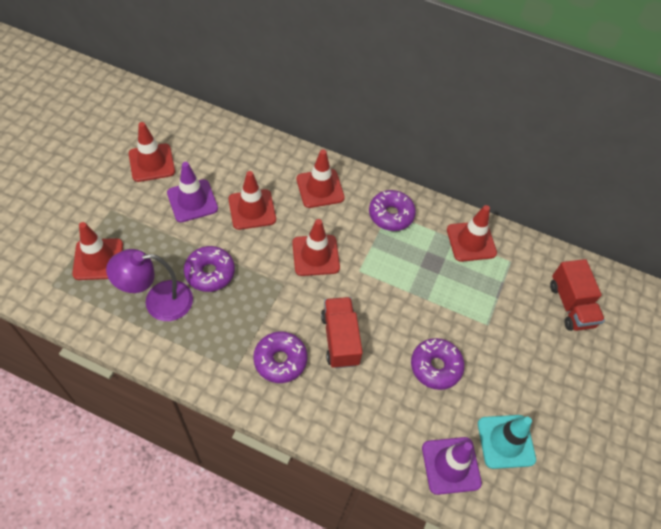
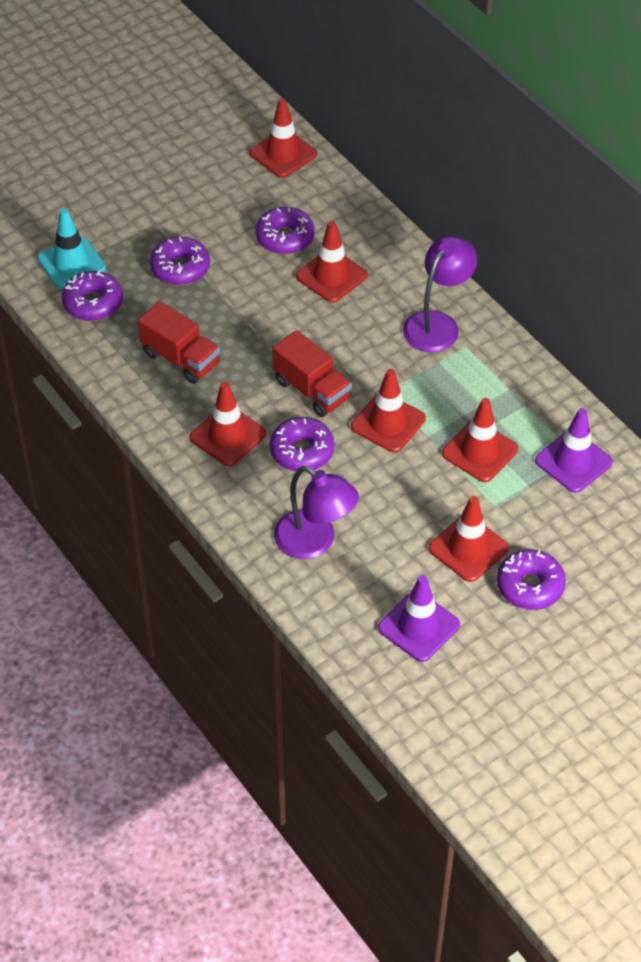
purple donut: [184,246,235,292] [253,332,307,383] [369,190,416,231] [411,338,465,390] = 4 -> [62,271,123,321] [150,237,210,285] [256,207,315,254] [270,417,334,472] [497,549,566,610] = 5
purple lamp: [106,249,193,321] = 1 -> [274,466,359,559] [403,236,477,352] = 2

